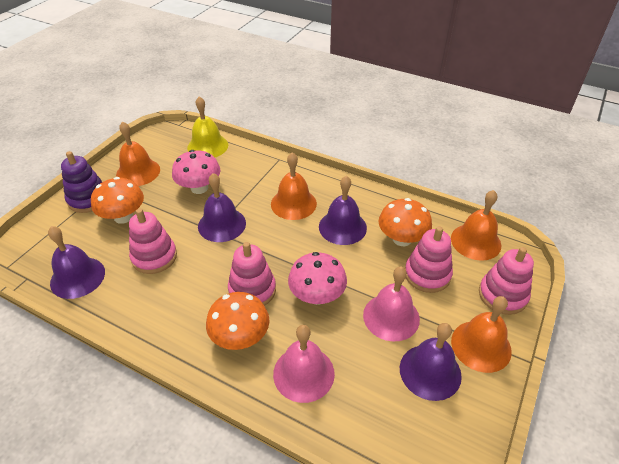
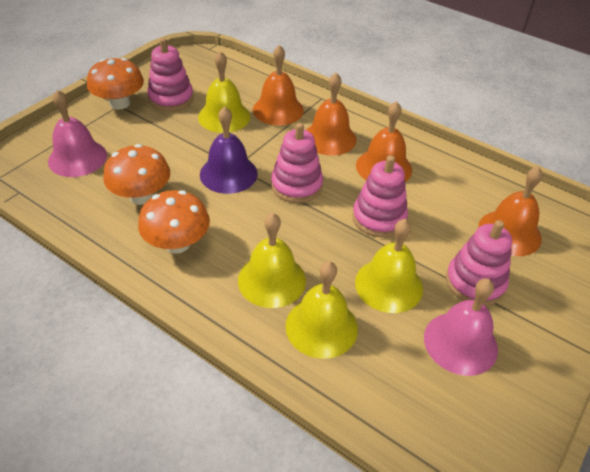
pink mushroom: [172,150,220,194] [288,252,347,305] = 2 -> none = 0
purple bell: [48,226,105,299] [198,173,246,242] [319,176,367,245] [400,323,462,401] = 4 -> [200,106,258,194] = 1
purple stacking toy: [61,151,102,213] = 1 -> none = 0
yellow bell: [187,96,228,157] = 1 -> [198,51,250,133] [238,213,306,308] [285,261,358,359] [355,219,423,313] = 4

